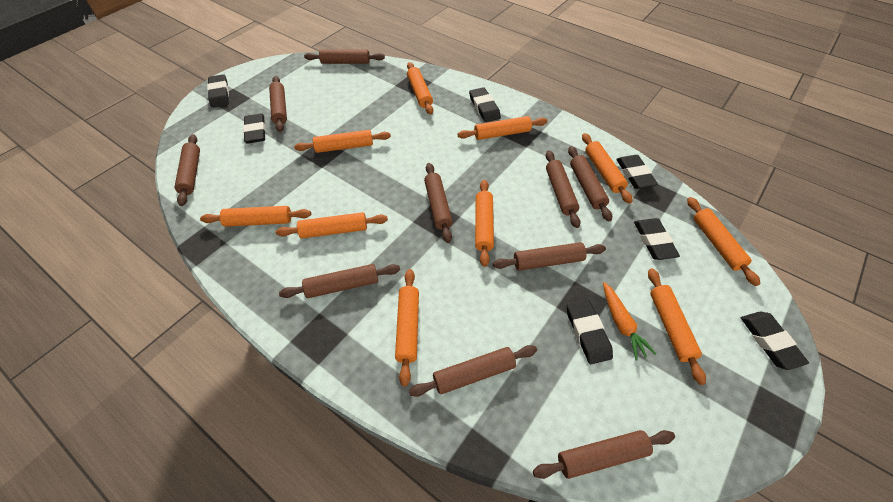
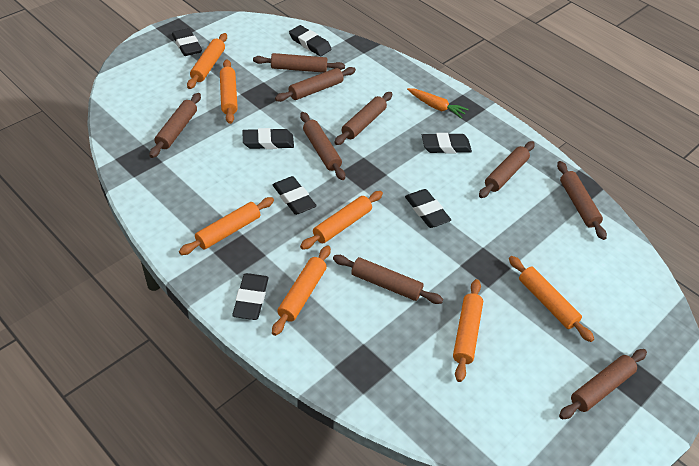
brown rolling pin: [175,134,200,206] [269,76,287,132] [279,264,400,298] [304,49,385,64] [409,345,537,397] [424,163,453,243] [493,242,606,271] [533,430,675,479] [546,151,580,228] [568,146,612,221] = 10 -> [150,93,201,158] [253,53,345,73] [275,67,356,102] [300,112,345,180] [333,255,443,304] [334,92,392,145] [479,141,535,198] [557,161,607,240] [559,349,647,419] = 9
orange rolling pin: [200,206,311,227] [276,212,388,238] [294,130,391,153] [395,269,419,387] [407,62,433,115] [458,116,548,140] [475,180,494,267] [582,133,633,204] [648,268,706,385] [687,197,760,286] = 10 -> [179,197,274,255] [187,33,227,89] [220,59,238,124] [272,245,331,336] [300,191,383,250] [453,279,483,382] [509,256,594,342] = 7

